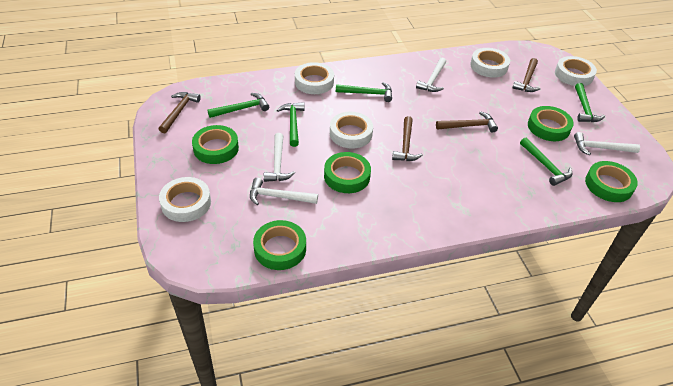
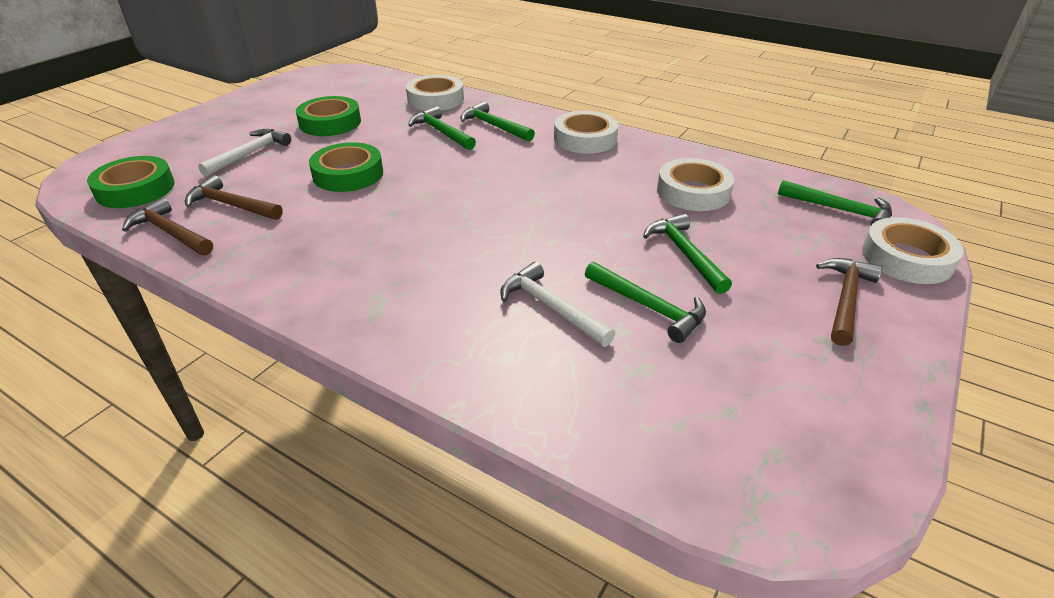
brown hammer: [159,92,201,134] [392,116,423,161] [436,111,498,133] [512,58,540,92] = 4 -> [122,197,213,256] [185,175,283,220] [816,258,882,346] = 3
green tape: [192,125,239,164] [253,220,306,270] [324,152,371,193] [528,106,574,141] [585,161,638,202] = 5 -> [87,156,175,208] [296,96,361,136] [309,142,383,192] = 3
white hammer: [250,178,318,205] [263,133,295,182] [416,58,446,92] [574,132,640,155] = 4 -> [198,129,291,177] [500,262,615,347] = 2
white tape: [159,177,211,222] [295,62,334,94] [330,112,373,149] [470,48,510,78] [555,56,597,86] = 5 -> [406,75,464,111] [554,111,618,154] [657,158,734,211] [862,217,964,284] = 4

